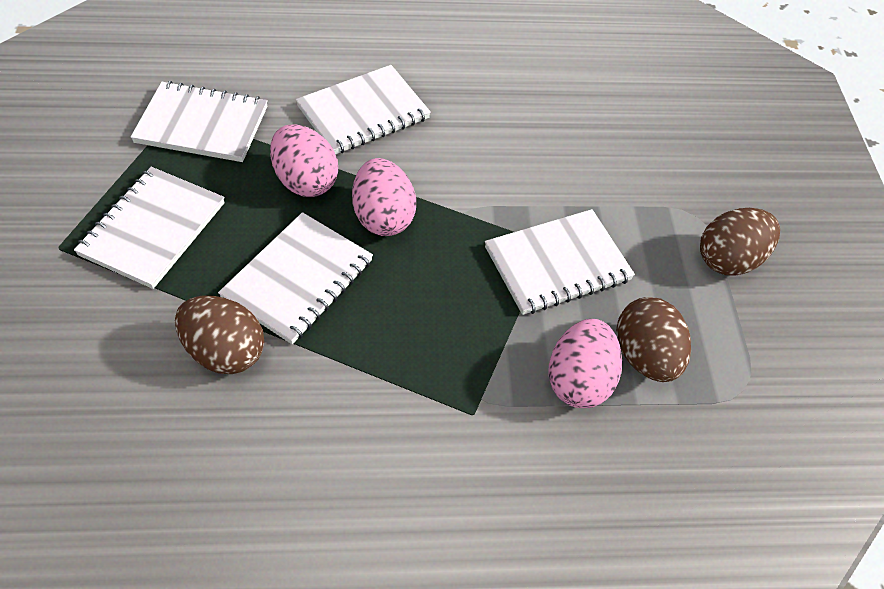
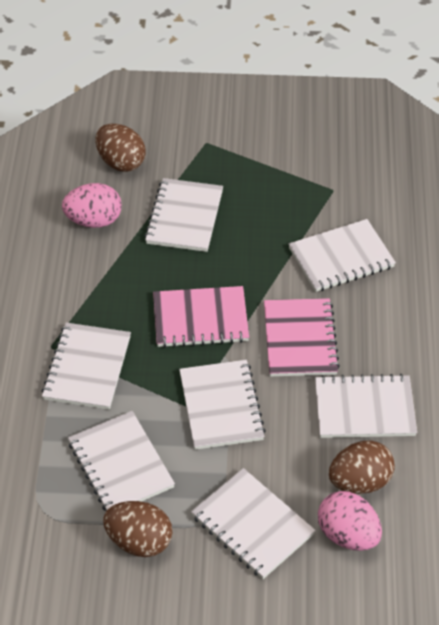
pink egg: [270,124,338,197] [352,158,416,236] [548,319,622,408] = 3 -> [62,183,122,228] [318,491,382,551] = 2
pink notebook: none = 0 -> [153,286,249,348] [264,298,340,377] = 2
white notebook: [74,167,225,289] [131,81,268,162] [218,212,373,344] [296,65,431,155] [485,209,635,315] = 5 -> [41,323,131,410] [68,411,175,510] [144,178,223,252] [179,360,266,450] [191,468,316,579] [289,219,396,292] [315,374,417,438] = 7

